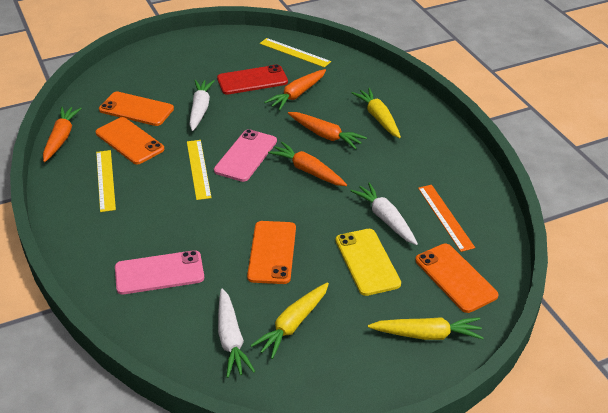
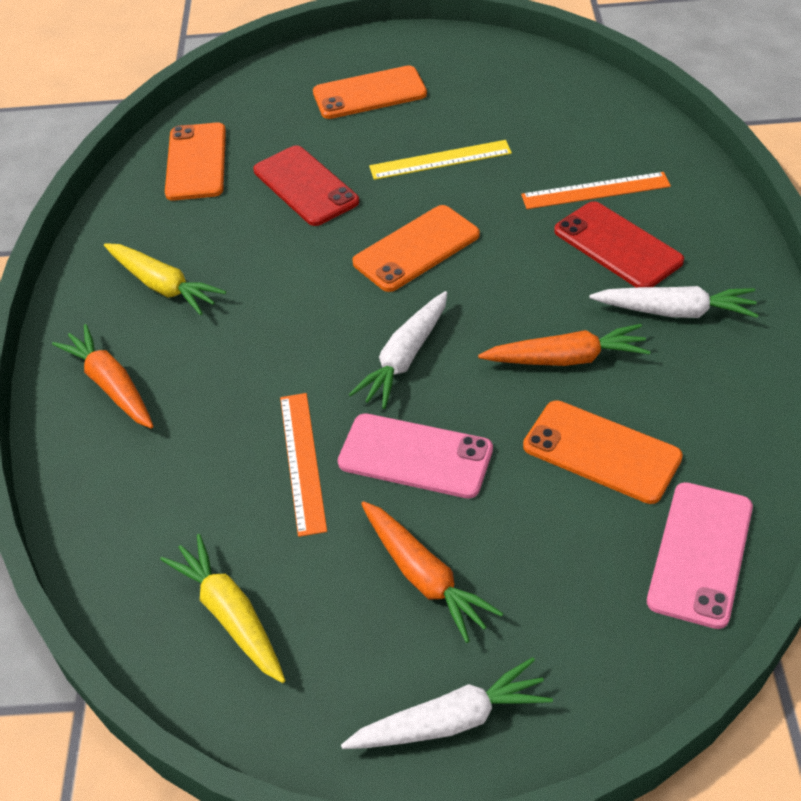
orange carrot: [43,107,82,162] [264,69,326,110] [268,142,347,186] [288,112,367,149] = 4 -> [52,324,153,428] [361,501,503,643] [478,324,651,366] = 3
orange ruler: [418,185,475,252] = 1 -> [280,393,327,537] [521,172,671,209] = 2
red phone: [217,64,288,95] = 1 -> [253,146,359,226] [554,201,684,287] = 2
yellow carrot: [250,282,329,359] [352,88,401,138] [368,317,484,340] = 3 -> [104,243,226,315] [160,534,285,683] = 2
yellow phone: [336,229,401,296] = 1 -> none = 0
yellow ruler: [96,150,116,212] [187,140,212,200] [260,38,331,68] = 3 -> [369,140,512,180] = 1

